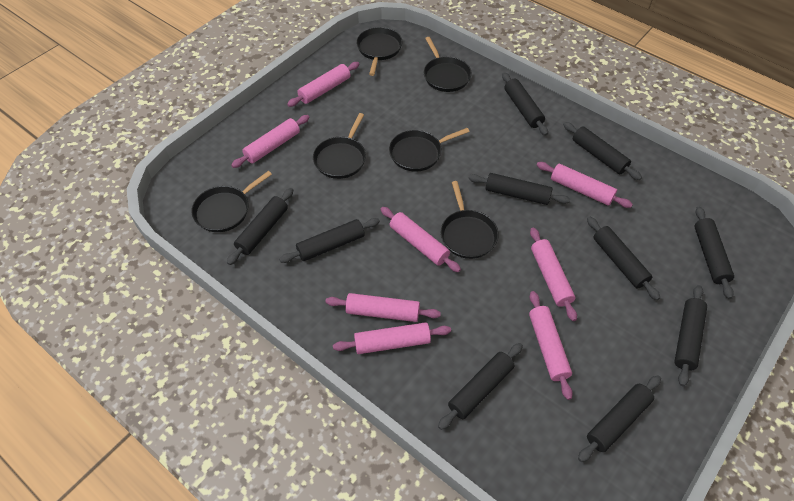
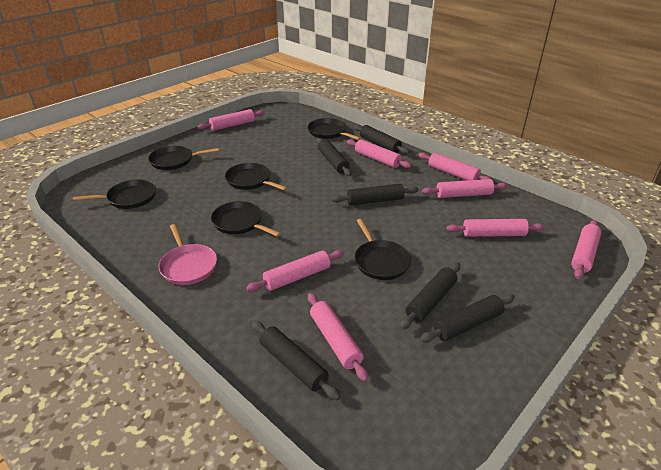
black rolling pin: [227,188,293,265] [279,218,380,263] [438,343,523,430] [469,173,570,205] [502,73,548,135] [563,122,642,180] [578,375,661,462] [587,217,660,300] [674,285,707,387] [694,206,734,299] = 10 -> [252,321,340,400] [317,138,351,176] [332,184,419,205] [354,125,409,154] [400,263,460,330] [420,294,515,343] = 6
pink pan: none = 0 -> [158,224,217,285] = 1

